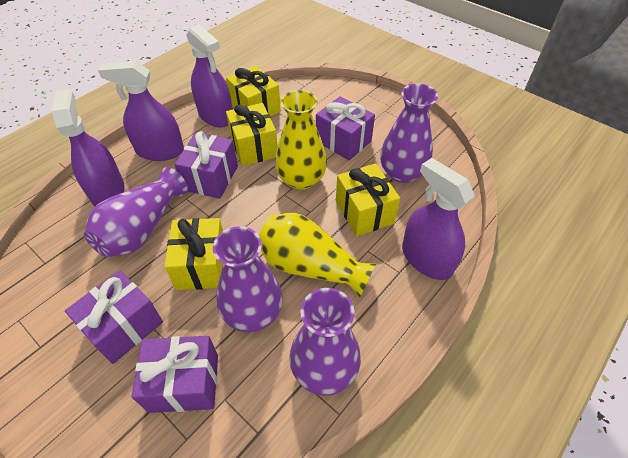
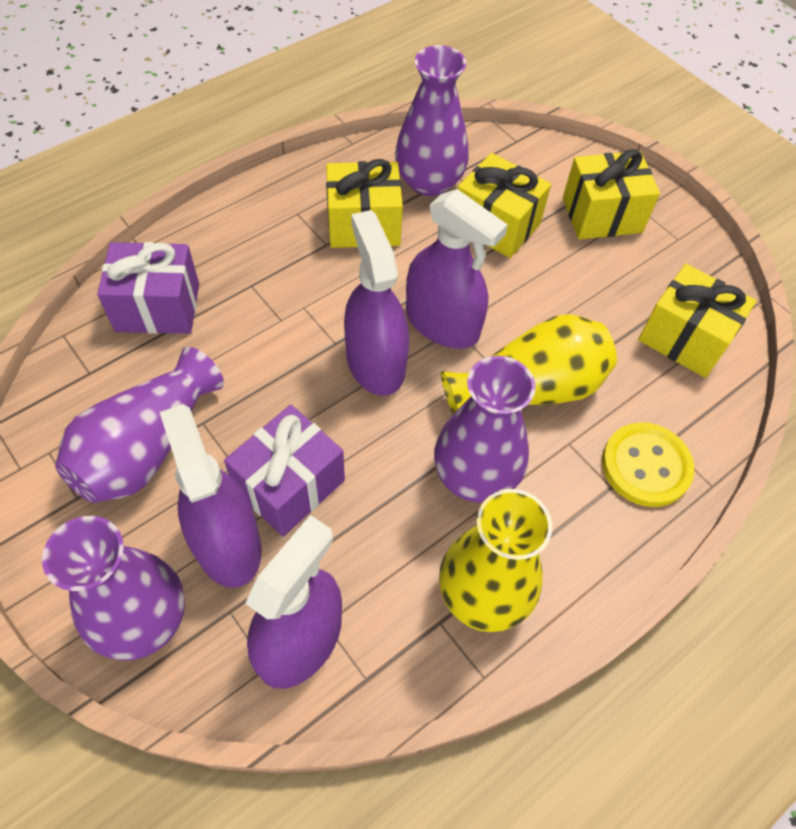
purple gift: [65,270,163,364] [131,336,218,413] [174,131,238,199] [316,96,375,160] = 4 -> [97,242,199,334] [224,405,345,537] = 2
yellow button: none = 0 -> [602,422,695,507] = 1

